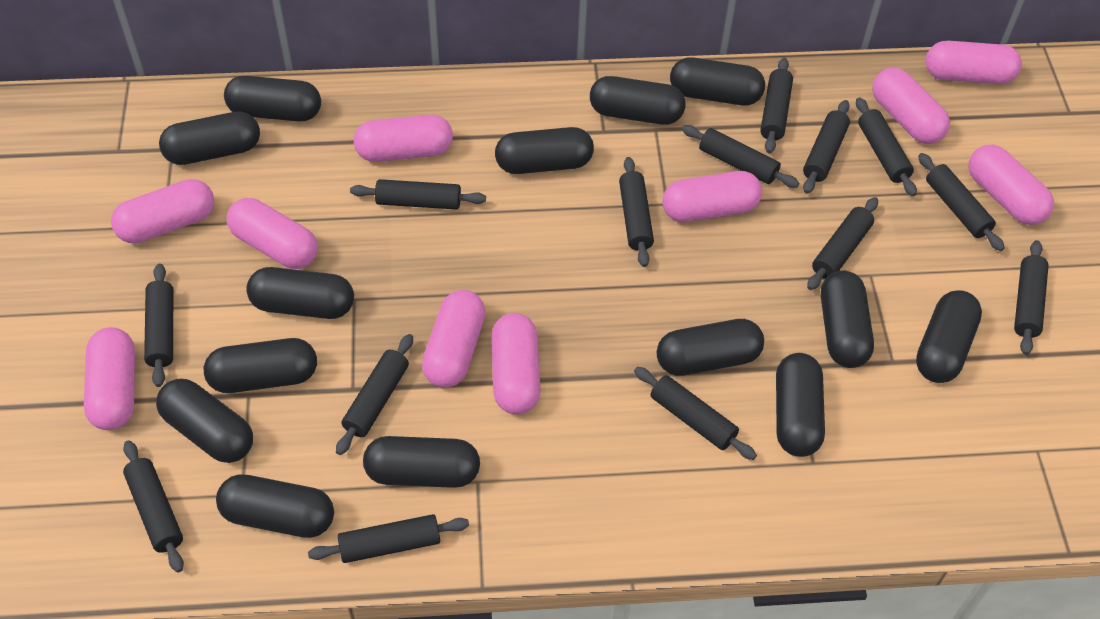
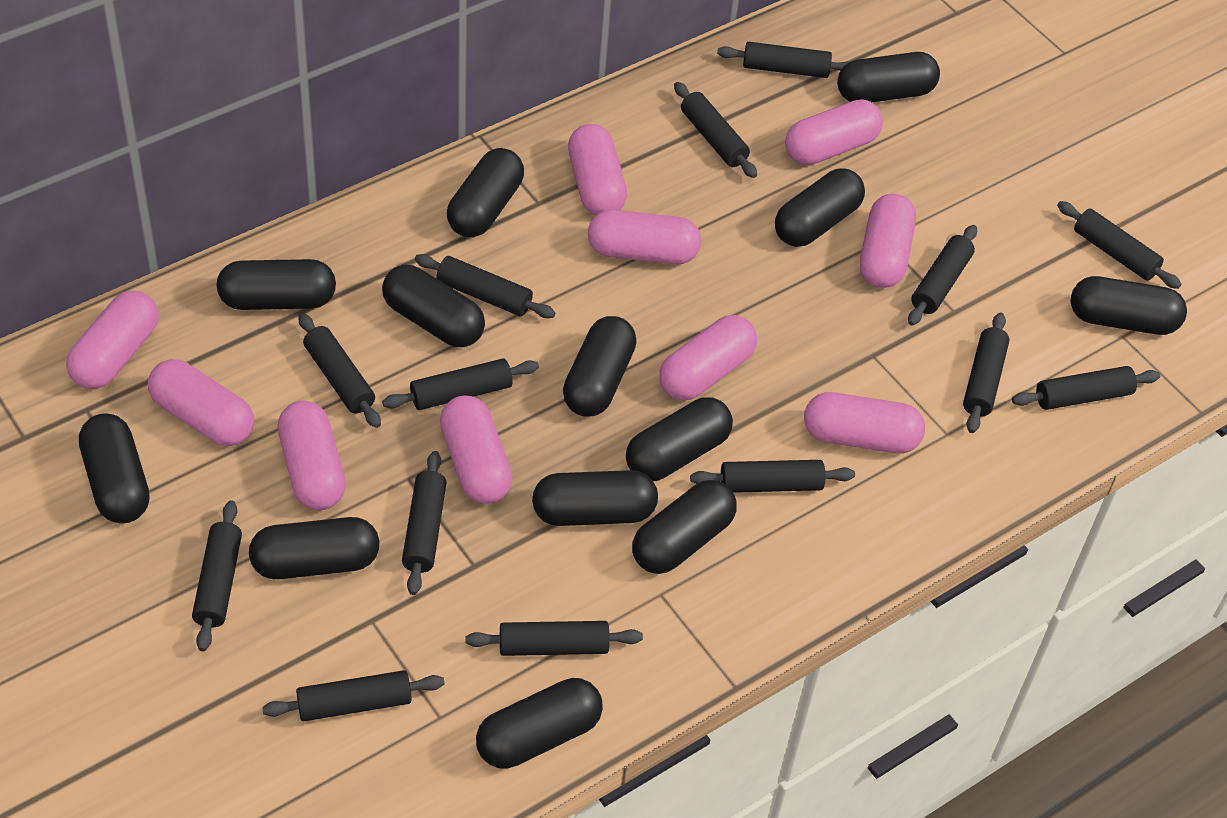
black capsule: [156,379,253,463] [159,111,260,165] [204,338,317,393] [216,474,334,538] [224,76,321,121] [246,267,354,319] [363,436,480,488] [495,127,594,174] [590,76,685,125] [656,319,764,376] [670,57,765,105] [776,353,825,457] [821,270,874,368] [916,290,982,383] = 14 -> [79,413,150,524] [217,259,336,310] [249,517,379,579] [382,265,485,347] [447,148,524,237] [476,678,603,769] [532,470,658,526] [563,316,636,417] [626,397,733,481] [632,480,737,574] [775,168,865,247] [837,52,940,102] [1071,276,1187,335] = 13

